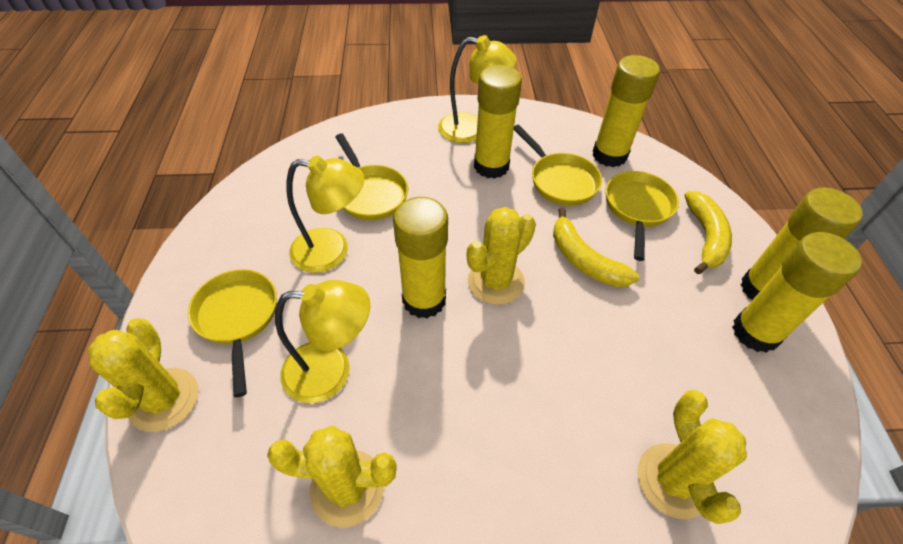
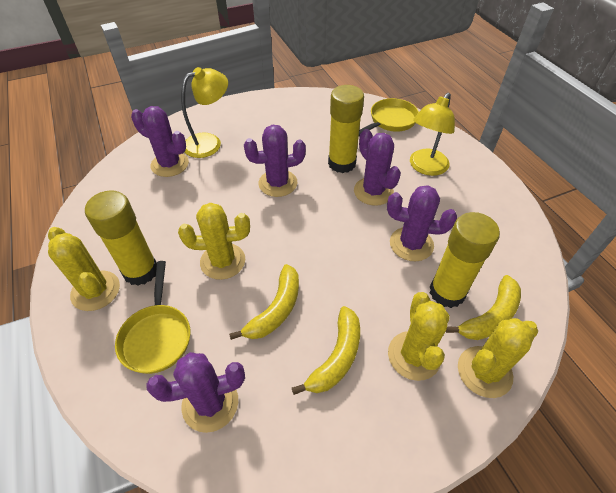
purple cactus: none = 0 -> [131,106,189,177] [146,352,245,433] [244,125,306,197] [354,129,401,206] [387,185,457,261] = 5
yellow banana: [553,208,639,287] [684,191,732,274] = 2 -> [229,264,299,340] [292,306,360,395] [446,275,521,340] = 3
yellow glue stick: [393,197,448,318] [474,65,522,179] [592,55,660,167] [732,232,862,353] [740,187,863,300] = 5 -> [85,190,157,286] [328,85,364,173] [430,212,500,308] = 3
yellow lamp: [275,280,370,403] [286,156,365,273] [438,35,517,143] = 3 -> [181,67,228,158] [410,93,455,176] = 2
yellow pan: [188,269,277,397] [335,134,408,220] [514,125,602,206] [606,171,679,261] = 4 -> [115,261,190,374] [359,98,419,136] = 2

